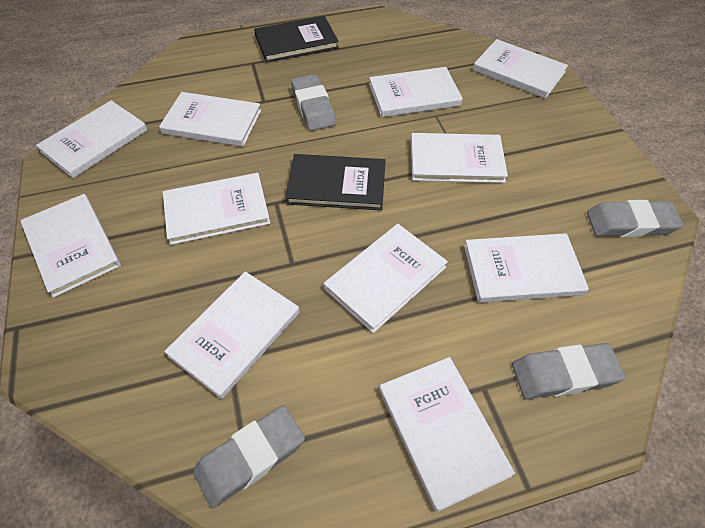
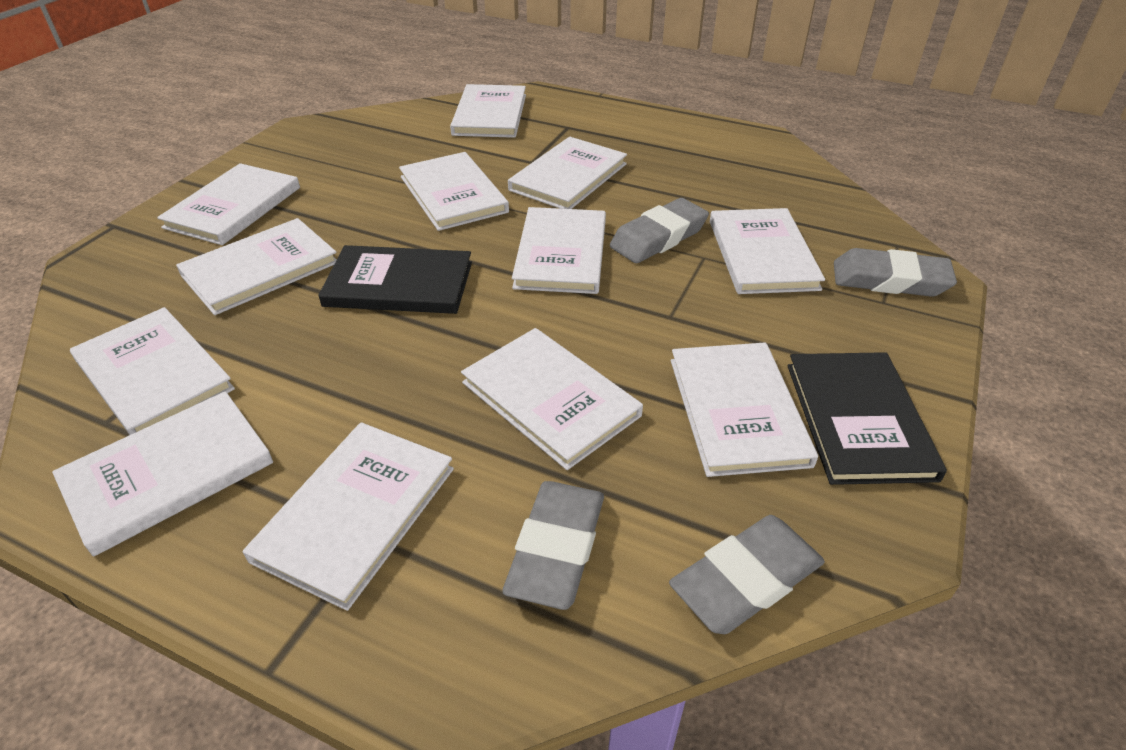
white book: [20,194,121,298] [36,100,147,178] [159,92,261,147] [163,173,270,245] [164,271,299,399] [324,224,448,333] [369,67,463,117] [379,357,515,512] [411,133,508,183] [464,233,589,303] [473,39,568,98] = 11 -> [52,391,273,556] [70,307,235,435] [157,163,300,245] [176,218,337,315] [243,422,454,611] [399,152,509,231] [450,84,526,138] [461,328,643,470] [508,137,627,209] [512,207,606,294] [671,343,818,477] [710,208,825,294] = 12

